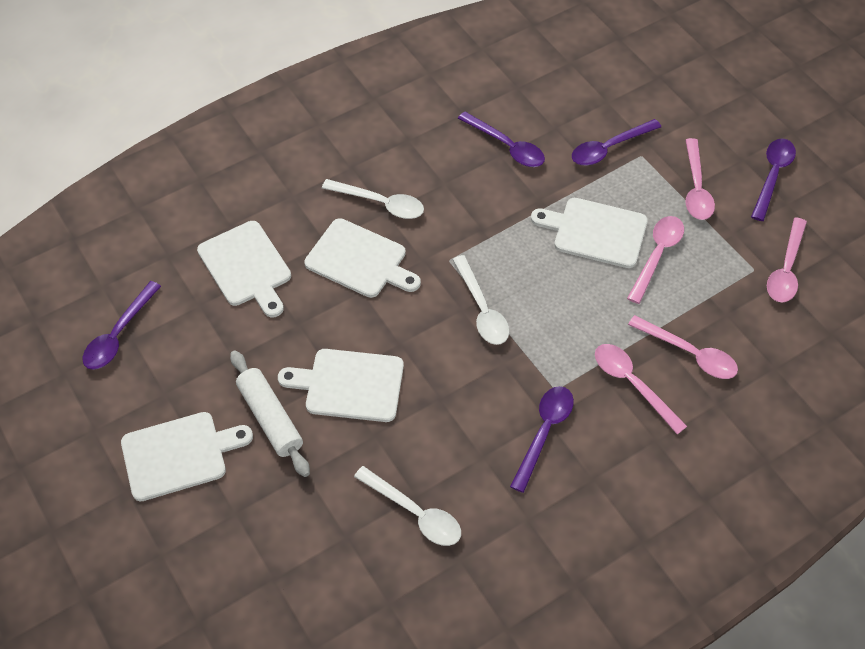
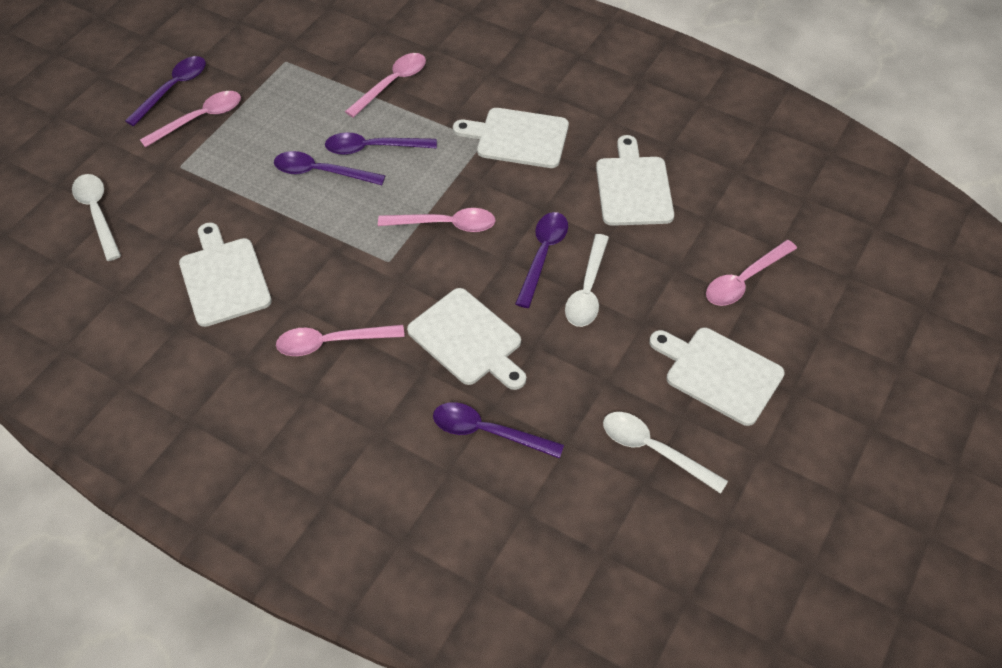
white rolling pin: [230,350,310,477] = 1 -> none = 0

